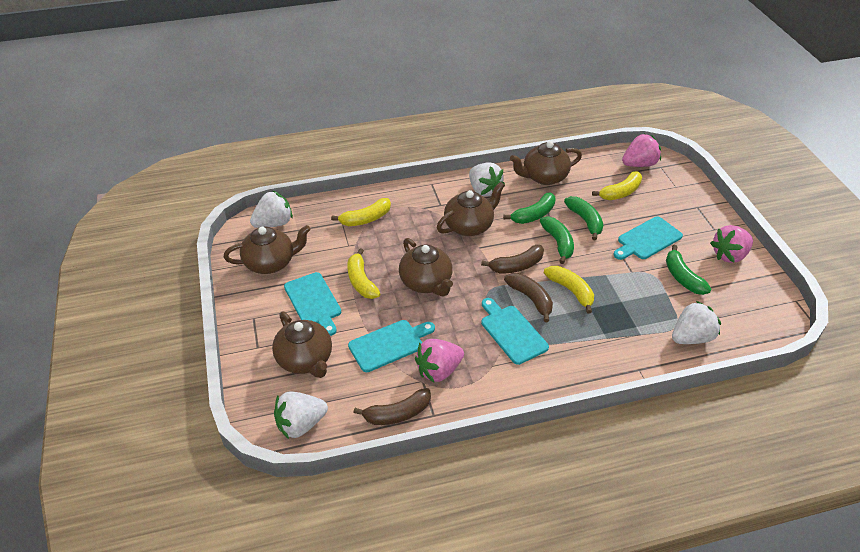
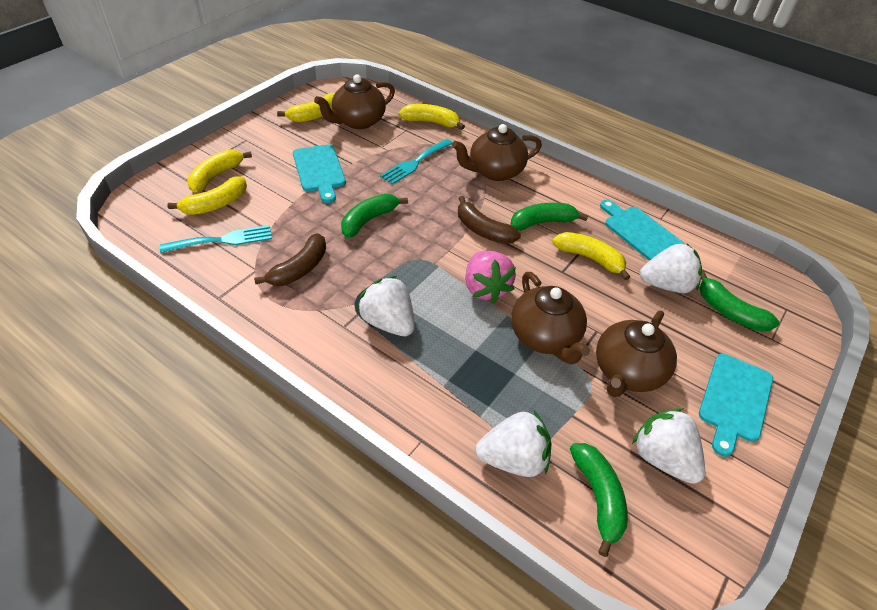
brown banana: [353,388,431,425] [481,245,544,273] [504,273,553,322] = 3 -> [254,233,326,286] [458,196,521,244] = 2
brown teapot: [224,225,311,274] [272,312,332,378] [399,238,453,297] [437,182,505,236] [510,141,582,185] = 5 -> [314,74,395,129] [452,124,542,181] [511,272,590,365] [596,310,677,397] = 4
pink strawberry: [415,339,464,382] [622,134,661,167] [710,225,753,263] = 3 -> [465,251,516,303] = 1
turquoise cutting board: [284,272,341,336] [348,320,435,372] [481,298,549,365] [613,217,683,260] = 4 -> [293,144,346,203] [600,200,685,261] [699,354,773,457] = 3
turquoise fork: none = 0 -> [160,225,272,253] [380,139,453,184] = 2
yellow banana: [331,198,391,226] [347,248,381,299] [544,266,594,314] [592,171,642,200] = 4 -> [167,176,247,215] [187,149,252,193] [277,93,335,122] [398,104,465,129] [552,232,630,280] = 5

